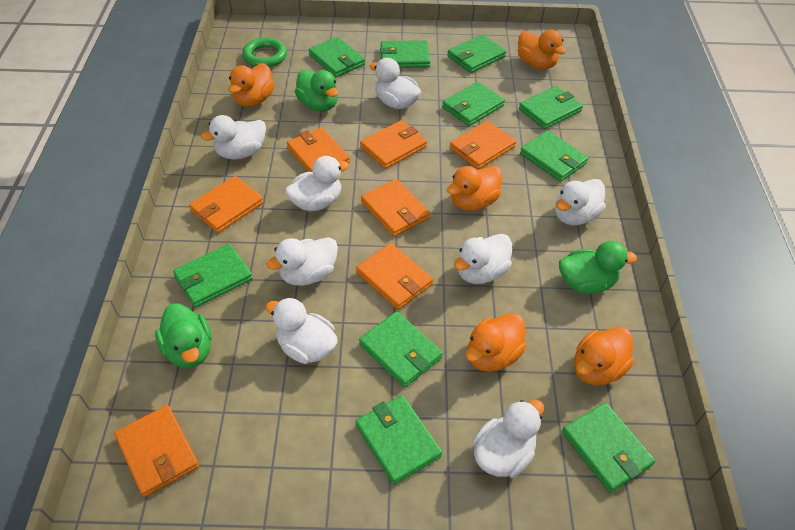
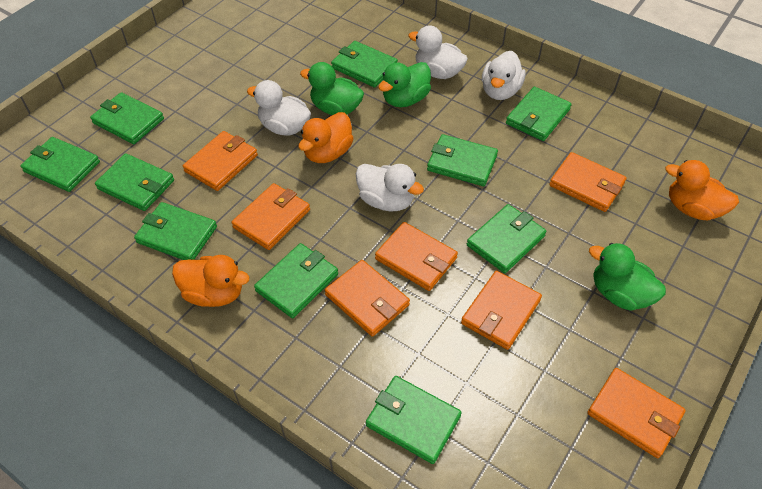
green ring: [242,38,287,67] = 1 -> none = 0
orange duck: [228,63,275,107] [447,166,502,211] [465,313,526,372] [518,29,566,69] [574,327,634,386] = 5 -> [172,255,249,307] [298,112,354,163] [665,160,739,220] = 3
white duck: [201,115,266,160] [266,298,338,364] [267,237,338,286] [285,156,349,211] [370,58,421,109] [454,234,512,284] [473,400,544,478] [555,179,606,225] = 8 -> [247,80,311,136] [356,164,424,212] [408,25,468,79] [482,51,526,100] = 4

